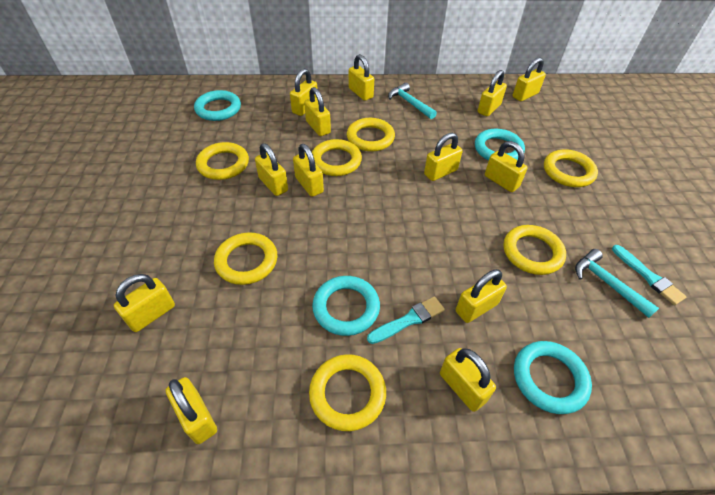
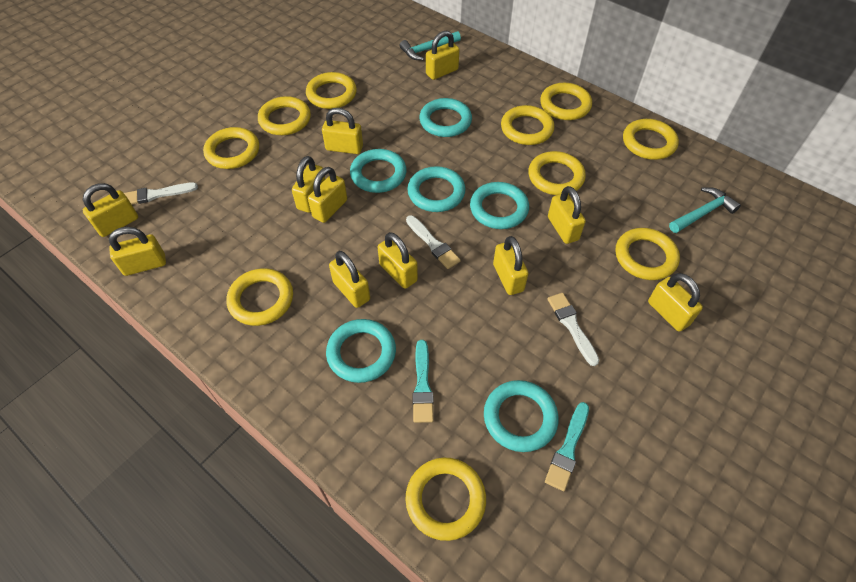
turquoise ring: [194,90,241,121] [312,276,380,336] [475,129,525,161] [514,341,592,414] = 4 -> [326,319,396,383] [350,149,407,193] [407,166,465,212] [419,98,472,137] [470,182,529,229] [484,380,559,452] = 6
white brush: none = 0 -> [124,182,198,204] [406,215,461,269] [548,293,599,366] = 3
yellow padlock: [114,274,175,332] [166,377,217,444] [255,143,288,196] [290,68,317,116] [293,144,324,197] [304,87,331,136] [349,54,374,101] [424,133,463,181] [440,348,496,412] [456,269,507,323] [478,70,507,116] [485,141,527,192] [513,57,546,101] = 13 -> [83,183,138,237] [109,227,166,276] [292,156,325,213] [308,167,347,223] [322,108,363,154] [329,251,370,308] [378,232,418,289] [426,31,459,80] [493,236,528,295] [548,186,586,244] [648,273,703,332] = 11
yellow ring: [196,142,249,180] [214,232,277,285] [309,354,386,431] [312,139,362,176] [347,118,395,152] [503,225,566,275] [544,149,598,187] = 7 -> [203,127,259,169] [226,268,293,326] [258,96,311,135] [306,72,357,109] [405,458,486,541] [501,105,554,145] [528,151,586,195] [540,83,592,120] [616,228,680,280] [623,119,679,160] = 10

